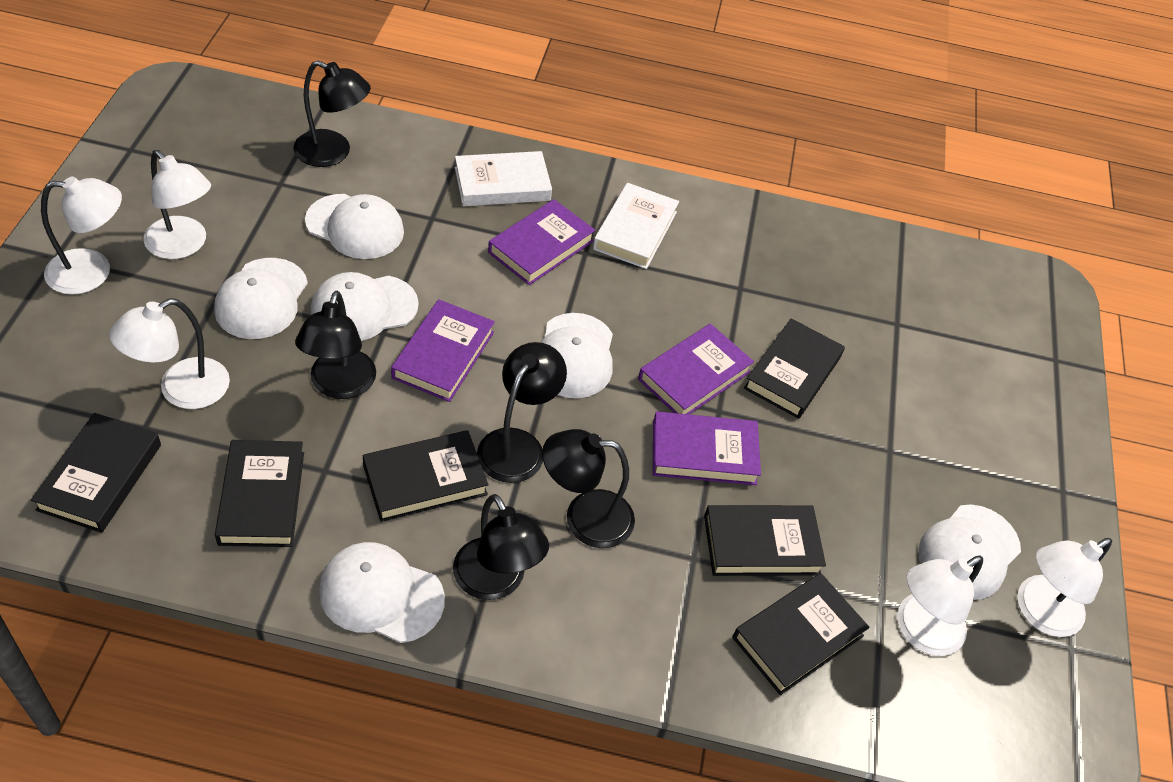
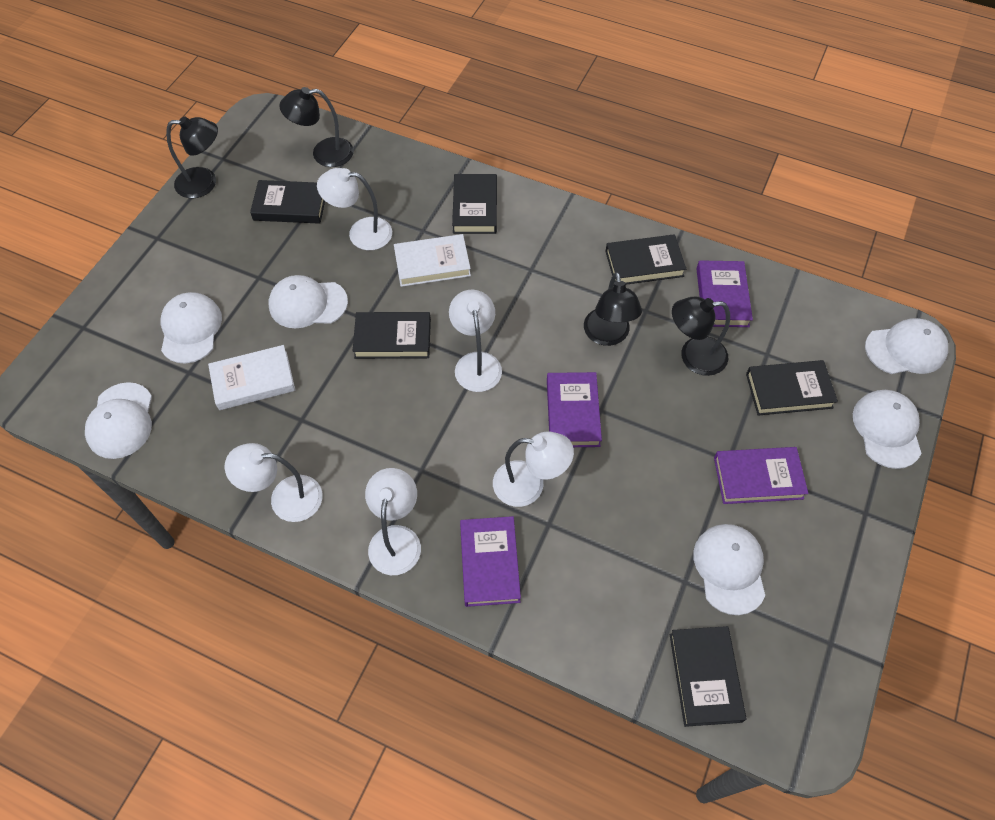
black lamp: [293,60,371,167] [295,291,376,399] [453,494,549,600] [477,342,567,483] [542,429,635,548] = 5 -> [166,116,218,198] [279,87,354,167] [584,272,642,346] [672,296,730,376] = 4

